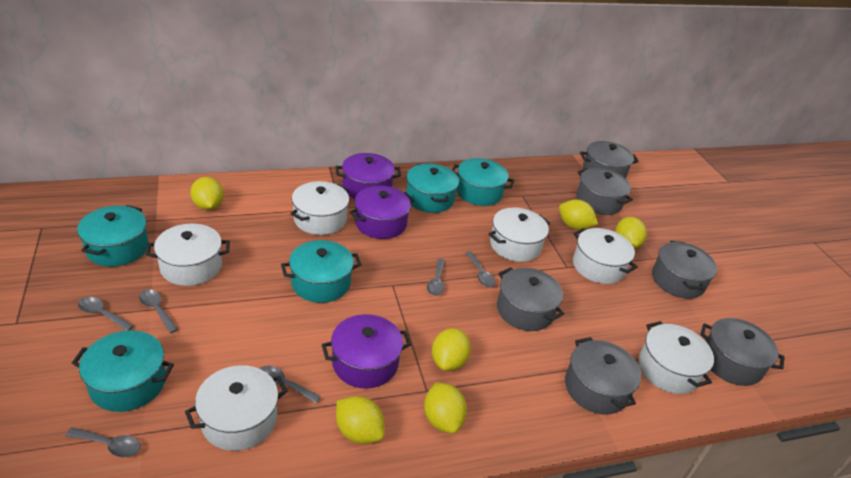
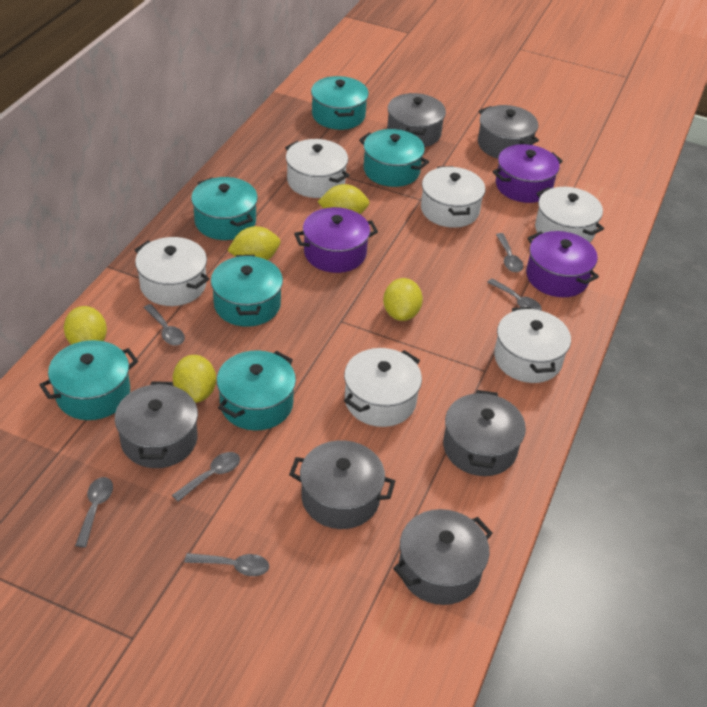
turquoise pot: [72,330,174,412] [77,205,149,267] [281,240,361,303] [406,163,459,213] [452,158,514,206] = 5 -> [39,340,138,420] [191,177,258,240] [211,255,283,327] [217,350,296,431] [311,76,369,130] [359,129,429,187] = 6
yellow lemon: [190,177,224,210] [336,396,385,444] [424,382,467,434] [432,328,471,371] [559,199,598,230] [615,217,647,249] = 6 -> [64,306,107,345] [173,355,216,403] [227,226,280,260] [318,184,369,214] [383,278,423,321] = 5

